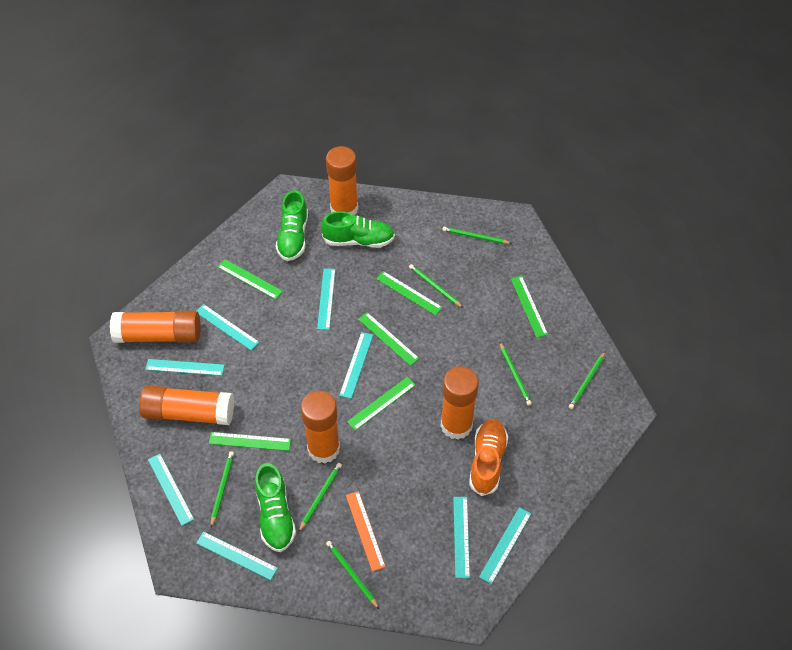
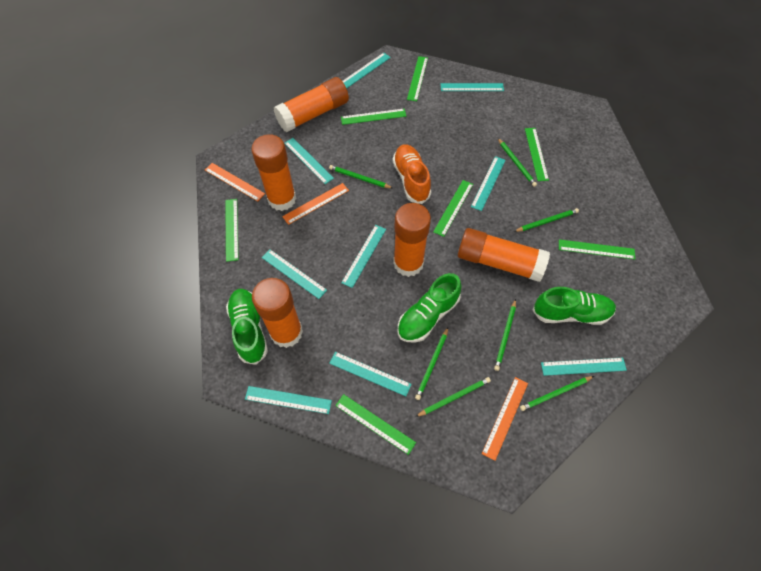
green ruler: [209,432,291,451] [218,259,283,299] [347,377,415,431] [358,312,419,366] [376,271,443,315] [511,276,548,338] = 6 -> [225,199,239,262] [335,394,416,455] [341,109,406,125] [407,56,428,101] [433,180,473,237] [525,128,549,181] [559,239,635,259] = 7
orange ruler: [346,491,386,572] = 1 -> [205,163,265,201] [282,183,349,225] [482,377,528,461] = 3
turquoise ruler: [145,359,225,376] [148,454,194,526] [196,531,278,580] [197,304,259,350] [317,268,335,330] [339,332,373,399] [453,497,470,578] [479,507,531,584] = 8 -> [245,386,332,414] [262,250,327,299] [284,138,334,184] [329,352,411,396] [341,225,386,288] [343,53,391,88] [441,83,504,91] [471,156,506,211] [541,358,627,376] = 9

